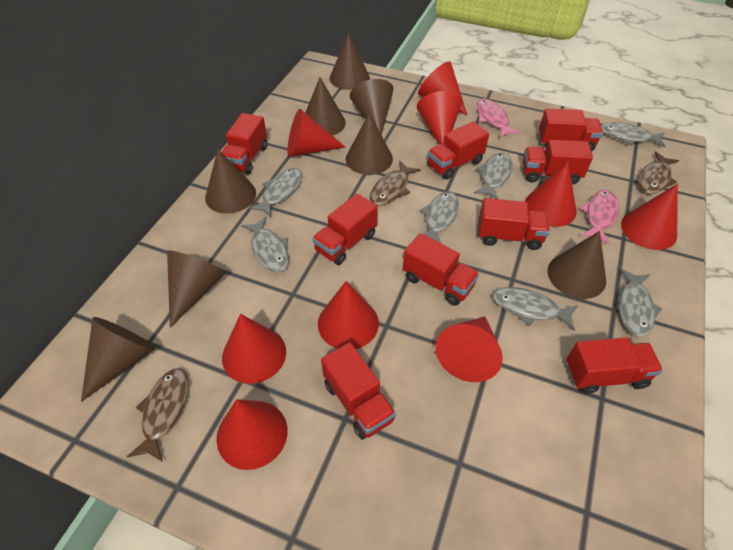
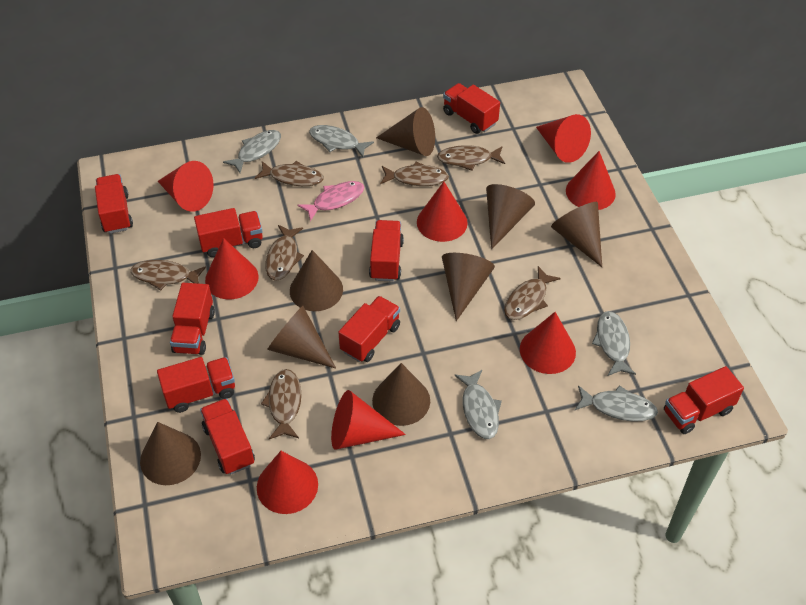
brown fish: [127,368,189,462] [370,161,421,206] [638,151,679,194] = 3 -> [130,260,206,291] [255,161,324,186] [261,369,302,439] [265,225,304,281] [380,162,449,186] [437,145,505,171] [504,266,561,320] = 7
grey fish: [241,216,289,273] [249,168,302,218] [420,192,459,244] [474,153,513,199] [492,287,578,331] [601,122,666,147] [619,268,662,337] = 7 -> [223,130,281,173] [309,125,374,157] [454,370,502,439] [574,385,658,421] [592,311,636,376] = 5
pink fish: [477,99,520,138] [580,190,619,244] = 2 -> [298,181,364,221] = 1
red cone: [216,399,288,470] [222,314,286,384] [287,109,345,157] [318,281,379,349] [417,91,463,145] [418,61,467,115] [435,317,503,382] [524,162,577,227] [621,184,678,250] = 9 -> [158,161,214,212] [205,238,259,299] [257,451,318,514] [331,390,406,450] [417,182,468,242] [520,312,576,374] [536,114,591,163] [566,151,616,210] = 8

